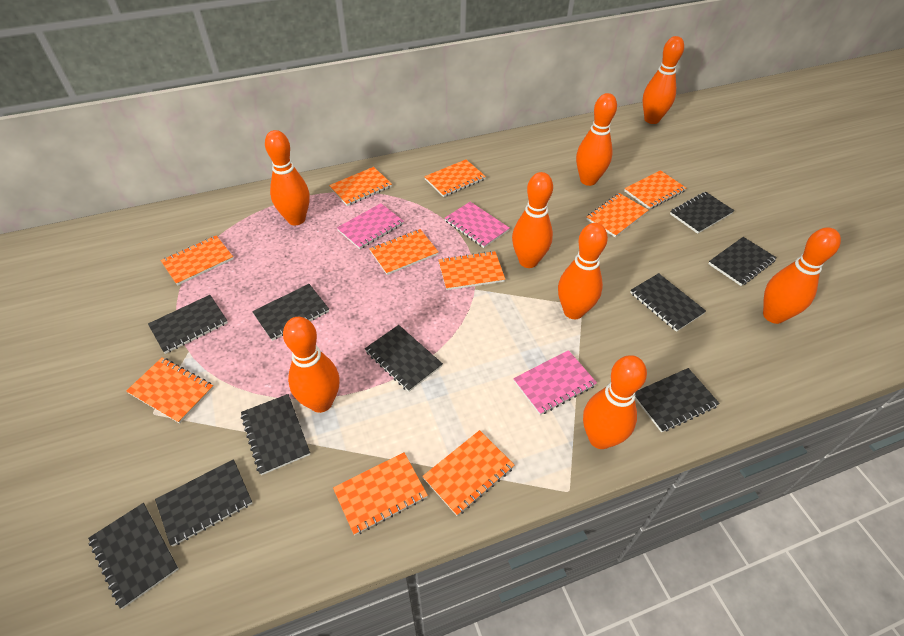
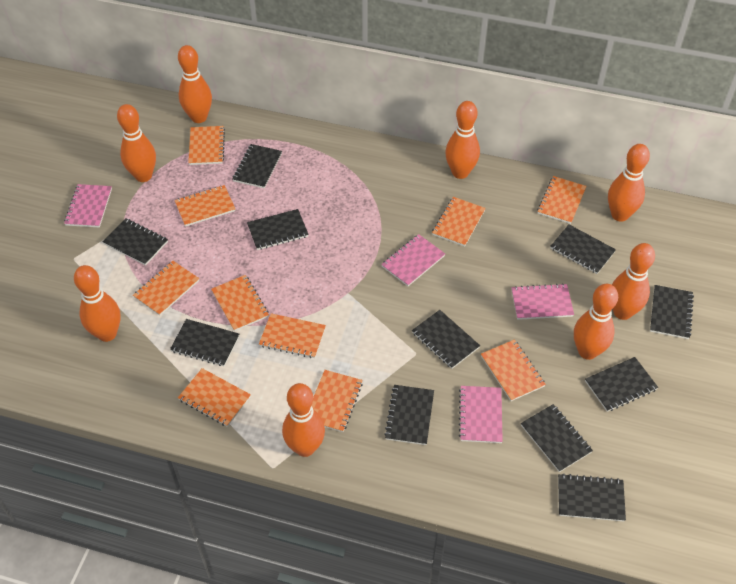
black notebook: [88,503,179,609] [148,295,228,354] [155,459,252,547] [241,394,310,475] [252,284,329,341] [365,325,443,392] [630,273,706,332] [635,368,720,432] [670,192,734,234] [708,237,777,286] = 10 -> [103,218,168,265] [170,319,239,366] [233,144,282,188] [247,209,309,250] [384,385,434,445] [412,310,480,369] [521,404,593,472] [550,225,616,274] [558,473,626,522] [585,357,658,412] [650,285,694,339] = 11
pink notebook: [337,203,404,249] [445,202,510,248] [513,350,597,415] = 3 -> [64,184,112,228] [381,234,445,286] [459,386,503,443] [511,283,574,320] = 4

